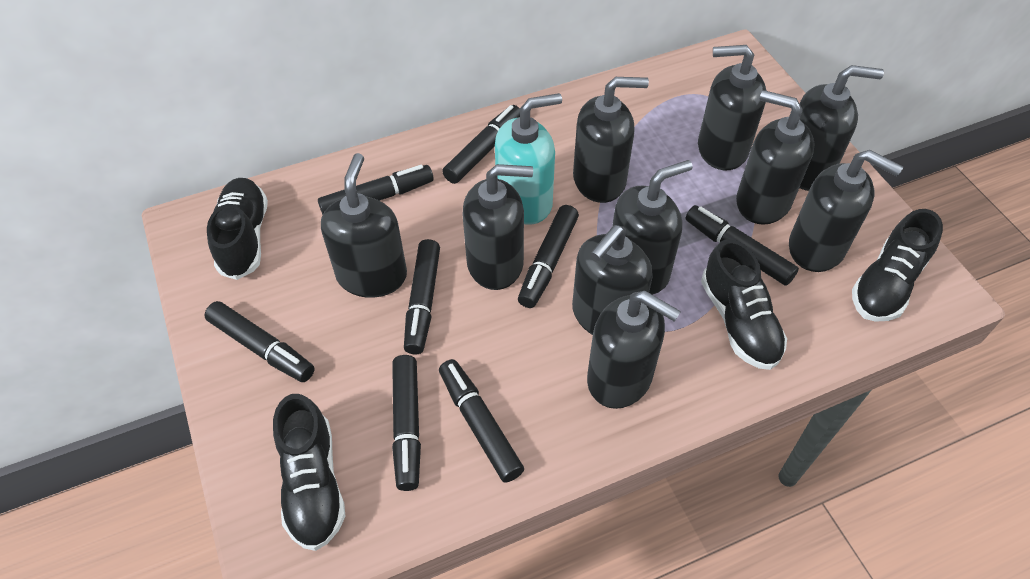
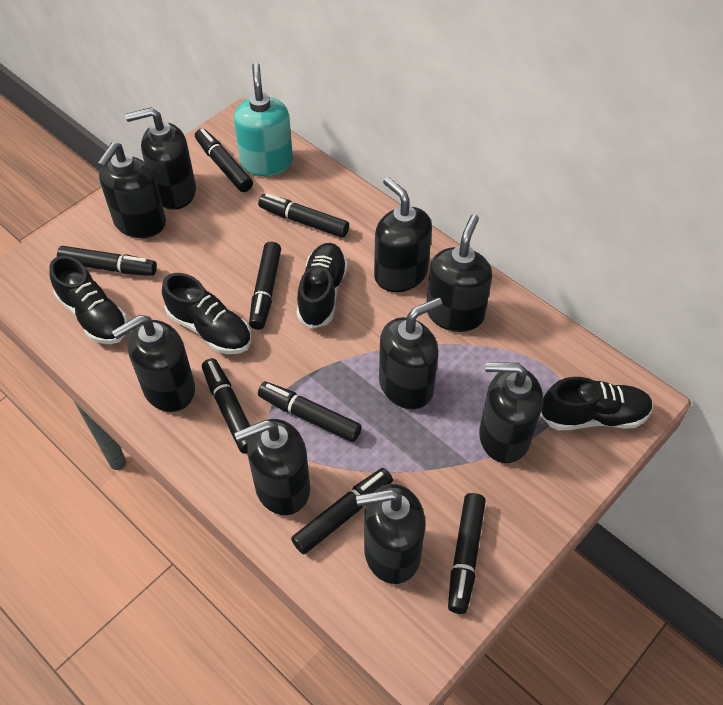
black soap dispenser: [321,153,407,298] [462,164,533,290] [572,225,653,335] [573,77,649,203] [587,291,681,409] [612,160,693,295] [698,45,767,171] [736,90,815,225] [789,150,903,272] [799,65,884,191] = 10 -> [97,142,166,238] [112,315,195,412] [125,107,196,210] [234,419,310,515] [356,484,425,584] [374,177,432,292] [379,297,442,409] [427,214,492,332] [479,362,543,463] = 9

